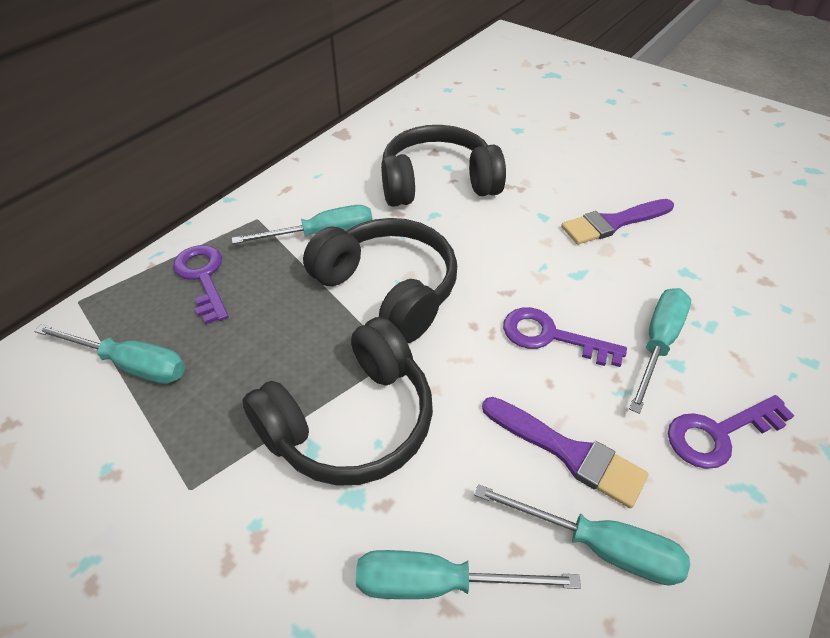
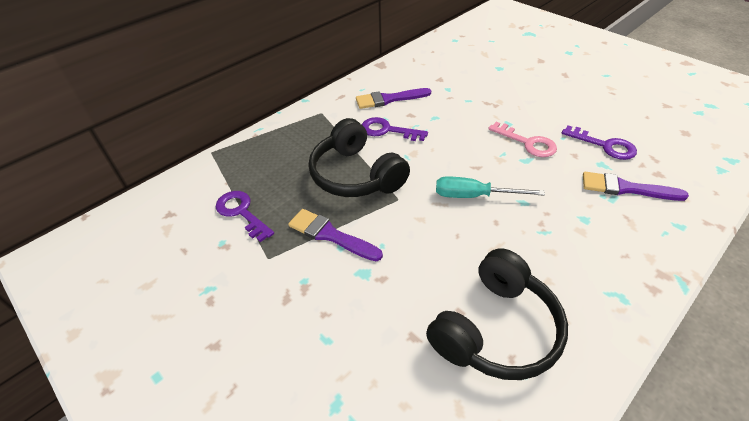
black headphones: [242,317,433,486] [303,218,457,343] [381,125,506,207] = 3 -> [309,118,410,197] [426,248,568,380] = 2
pink key: none = 0 -> [488,122,557,157] = 1
purple brush: [482,397,648,508] [561,199,674,245] = 2 -> [288,209,383,261] [356,88,431,109] [583,172,689,201] = 3
turquoise screwdriver: [34,324,185,384] [232,205,373,244] [356,550,581,599] [474,484,690,586] [629,288,691,414] = 5 -> [436,176,545,198] = 1

